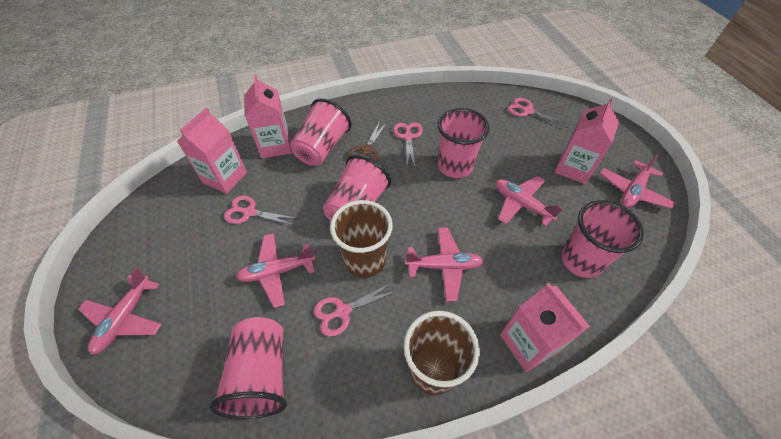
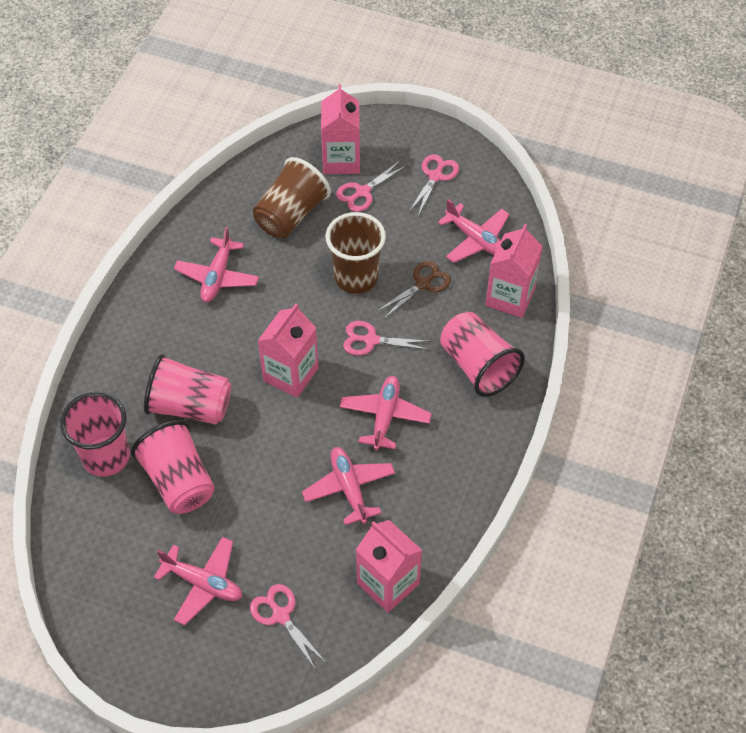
pink cup: [210,317,287,419] [290,98,351,166] [323,155,391,221] [438,108,490,178] [561,200,644,278] = 5 -> [60,392,130,477] [131,420,215,514] [144,354,231,425] [440,312,525,397] = 4

